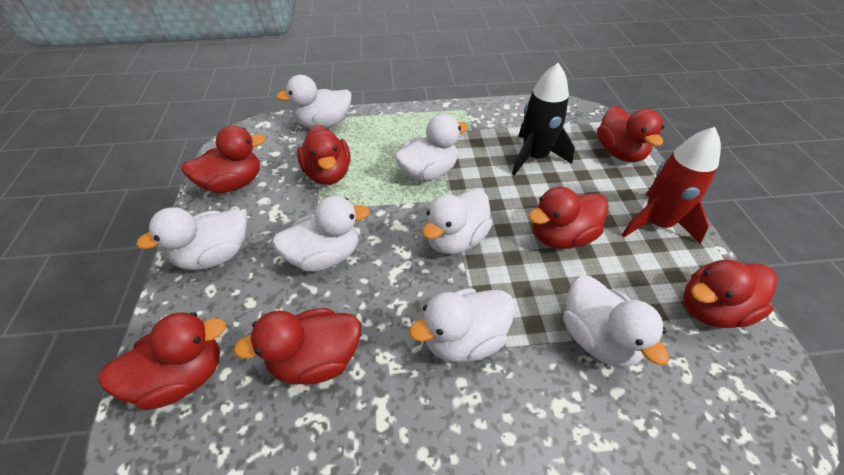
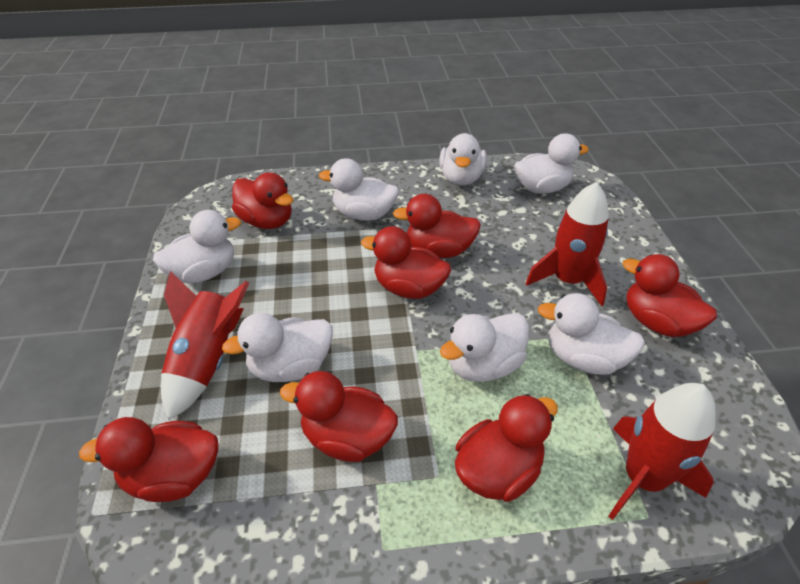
black rocket: [512,63,575,175] = 1 -> none = 0
red rocket: [622,127,721,244] = 1 -> [161,271,250,420] [525,182,609,306] [608,383,716,520] = 3

